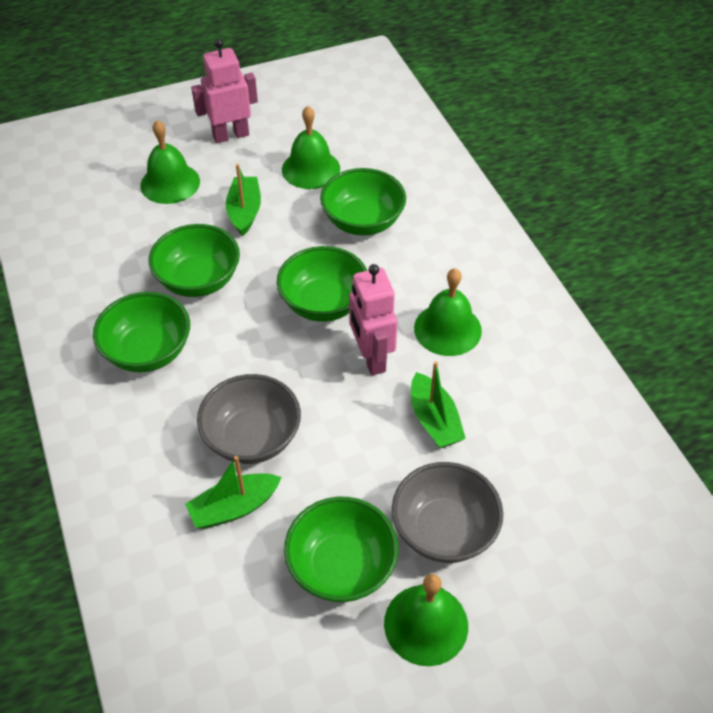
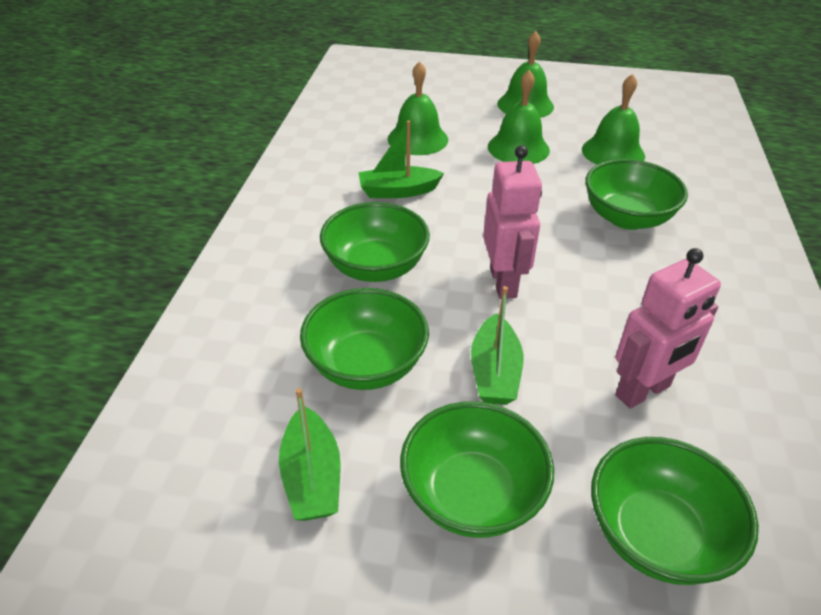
grey bowl: [197,374,301,464] [392,462,503,563] = 2 -> none = 0

